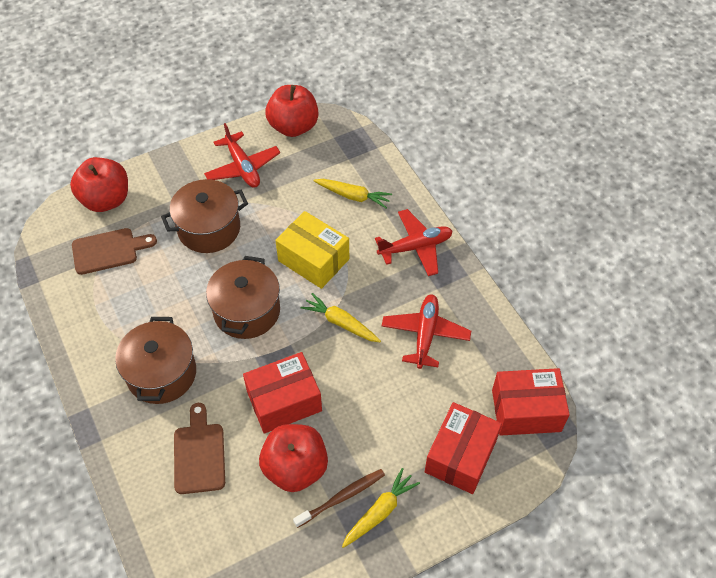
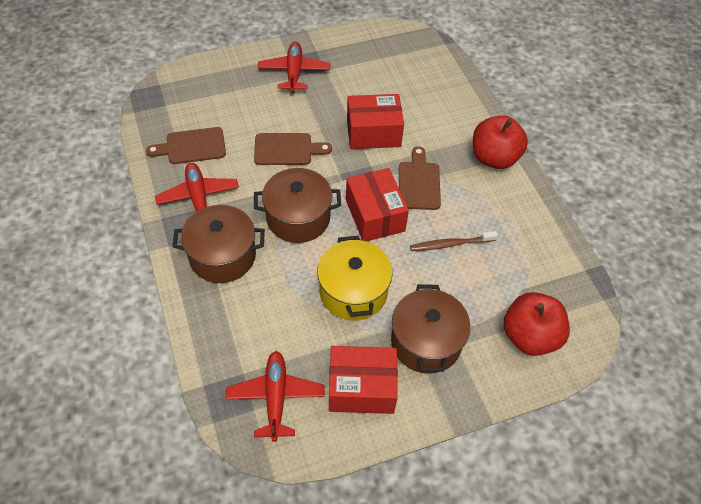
brown cutting board: [72,228,157,275] [174,403,225,494] = 2 -> [146,127,226,164] [254,133,332,165] [399,146,441,210] = 3
red apple: [70,157,128,212] [259,424,328,492] [265,85,319,137] = 3 -> [473,116,528,169] [503,292,570,356] = 2
yellow box: [275,211,349,289] = 1 -> none = 0
yellow carrot: [301,293,381,342] [313,179,392,208] [342,468,420,548] = 3 -> none = 0
yellow pot: none = 0 -> [317,236,393,321] = 1

